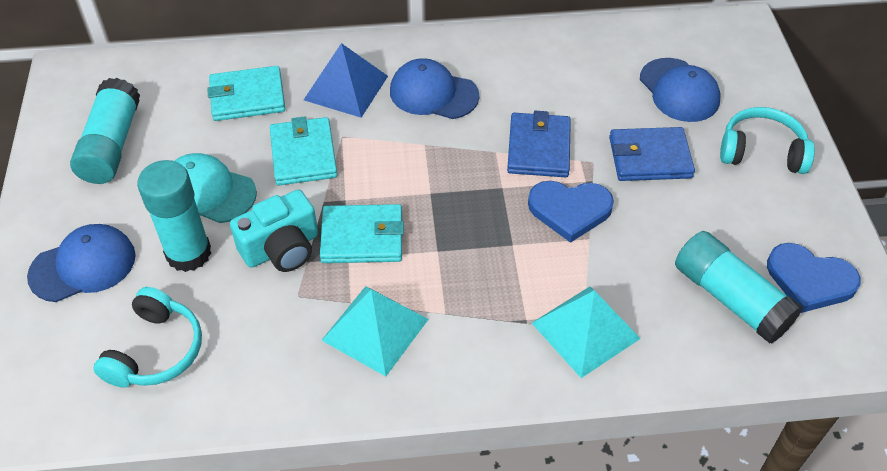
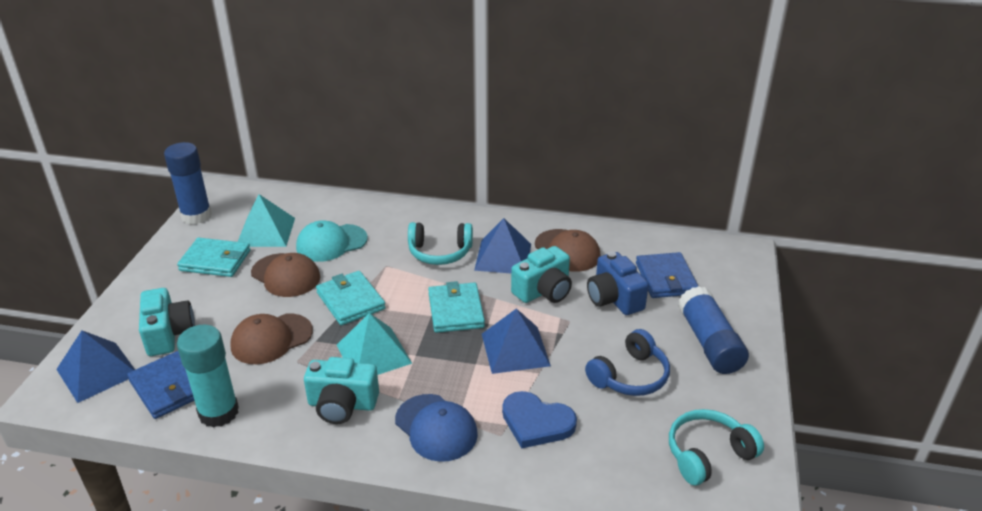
blue camera: none = 0 -> [587,251,649,315] = 1
blue cap: [27,224,136,302] [390,58,479,119] [640,58,721,122] = 3 -> [395,394,478,462] = 1
blue glue stick: none = 0 -> [164,142,212,225] [678,286,749,374] = 2
blue headphones: none = 0 -> [585,329,670,396] = 1
blue heart: [528,181,614,243] [767,243,861,313] = 2 -> [502,391,577,448] = 1
blue pyramid: [304,43,388,118] = 1 -> [56,330,135,403] [474,218,531,274] [482,308,551,374] = 3
brown cap: none = 0 -> [230,313,313,364] [251,253,320,297] [535,229,601,272] = 3
turquoise camera: [230,190,318,272] = 1 -> [139,288,195,356] [304,357,379,424] [511,246,572,303] = 3
turquoise glue stick: [70,78,140,184] [137,160,211,272] [675,231,803,344] = 3 -> [177,325,239,427] = 1

